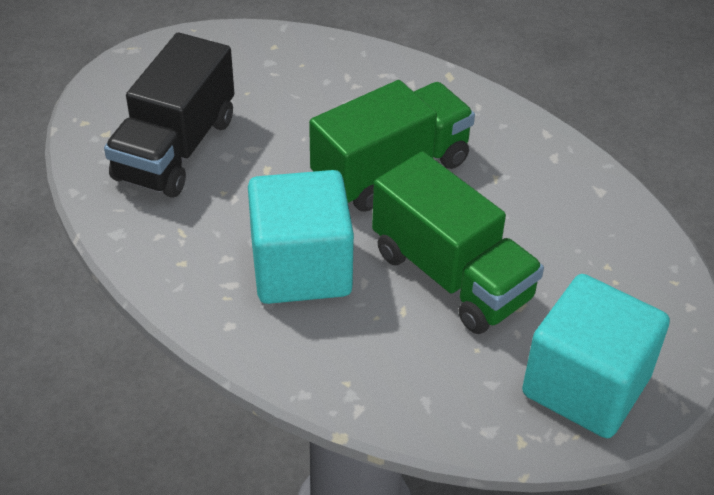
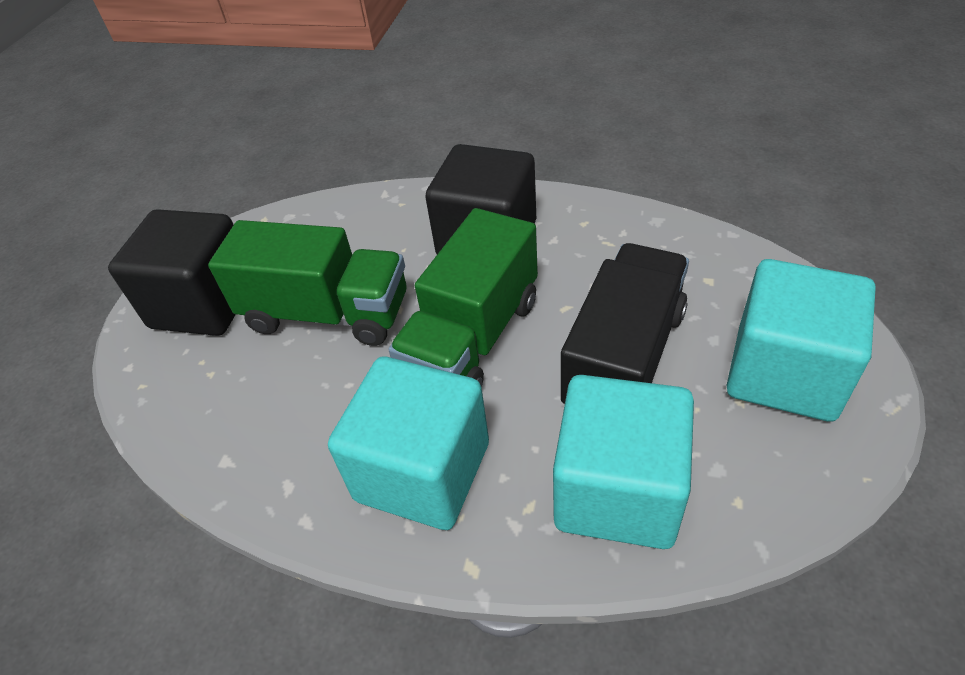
black cube: none = 0 -> [108,209,236,336] [425,144,536,254] = 2
turquoise cube: [248,170,354,304] [522,274,670,438] = 2 -> [328,357,489,530] [553,375,694,549] [726,259,876,422] = 3

